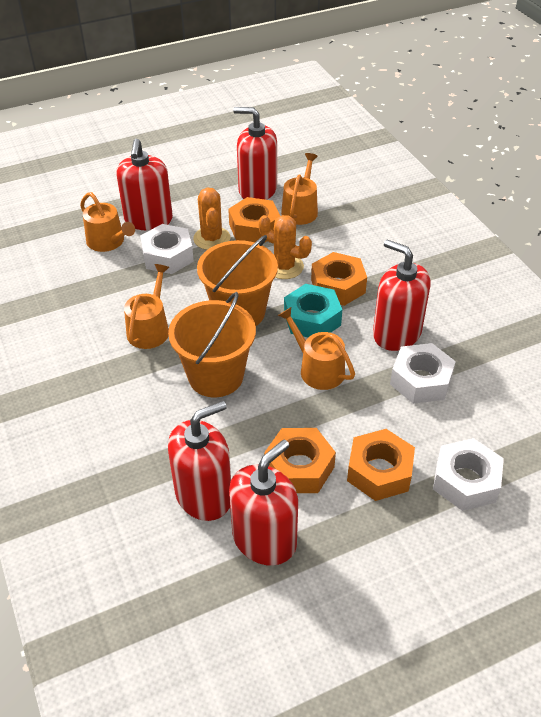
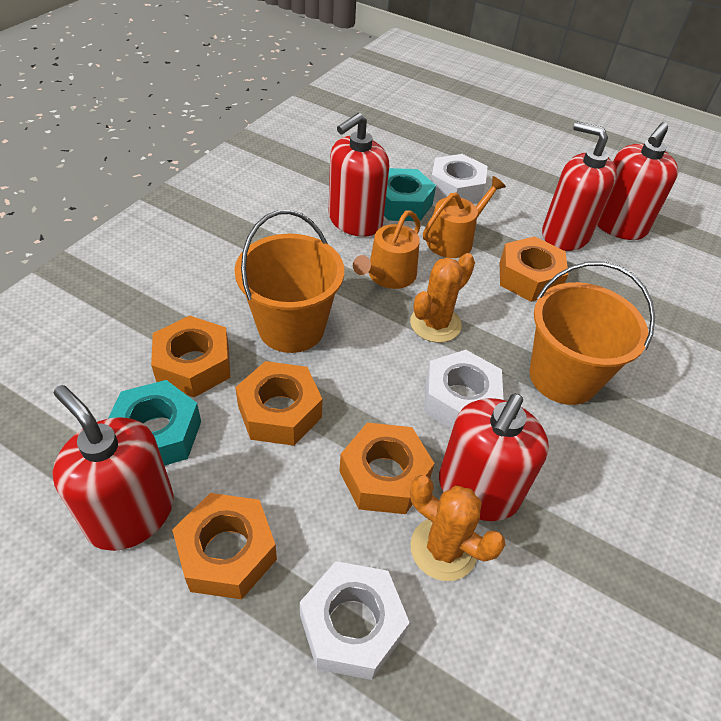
orange nut: [228,197,280,244] [264,428,336,493] [311,252,367,306] [347,429,415,501] = 4 -> [151,316,230,397] [172,493,277,599] [235,361,323,446] [339,423,435,514] [500,236,568,302] = 5
orange watering can: [80,192,135,252] [124,264,169,349] [278,307,355,390] [281,153,318,225] = 4 -> [353,210,421,289] [423,176,506,258] = 2
turquoise nut: [284,284,342,337] = 1 -> [108,380,201,466] [384,168,436,221] = 2

